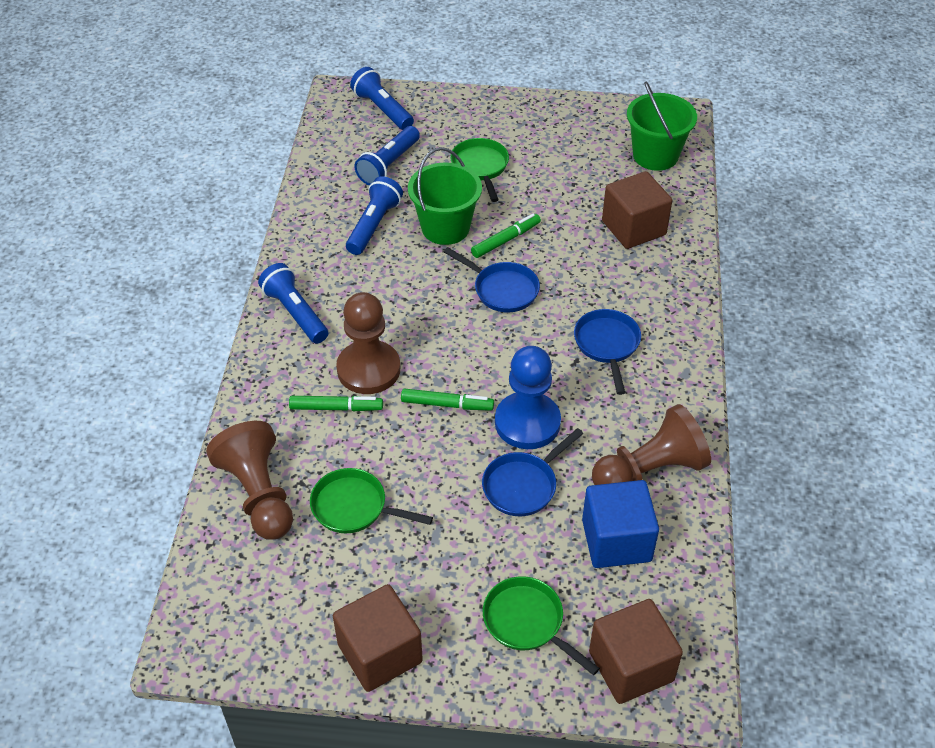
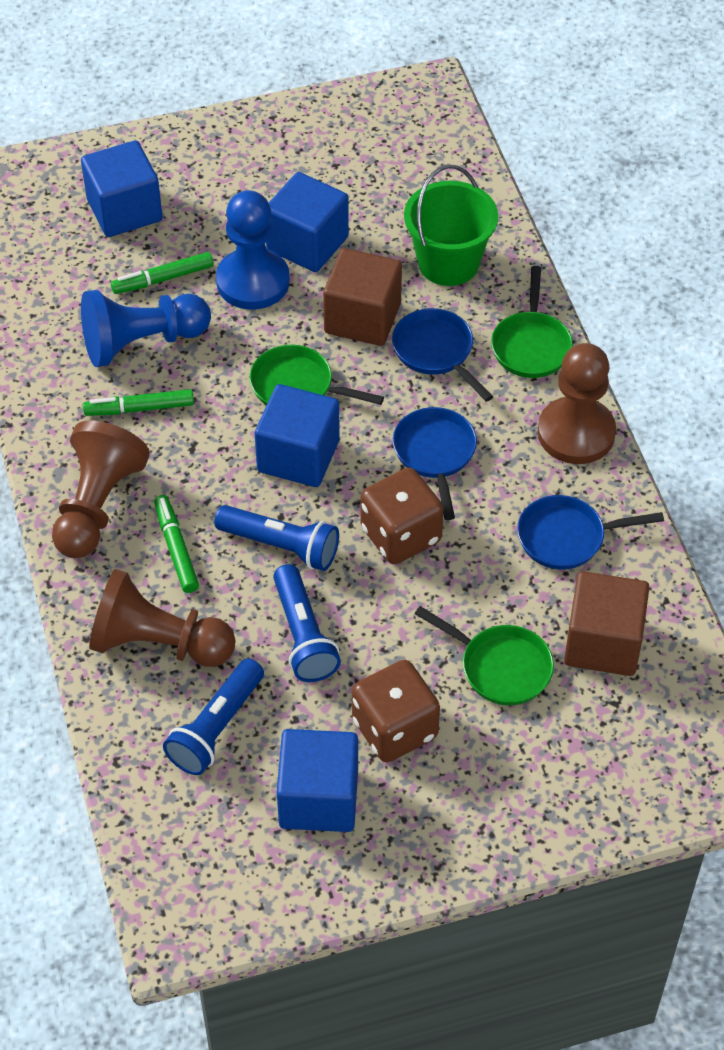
blue cube: [582,480,659,568] = 1 -> [81,140,163,237] [255,384,340,487] [266,172,349,272] [277,729,358,832] = 4
blue flashlight: [258,263,328,344] [346,176,403,255] [350,67,414,130] [354,126,420,185] = 4 -> [163,658,264,775] [214,505,339,571] [273,564,341,682] = 3
blue pawn: [495,346,561,449] = 1 -> [81,290,211,367] [216,190,290,310] = 2
brown cube: [333,584,423,692] [589,599,683,704] [602,171,672,249] = 3 -> [323,248,402,346] [564,571,650,676] = 2
brown dice: none = 0 -> [352,660,440,762] [360,468,444,564] = 2
green bucket: [408,147,482,245] [627,82,697,171] = 2 -> [404,165,498,286] = 1

